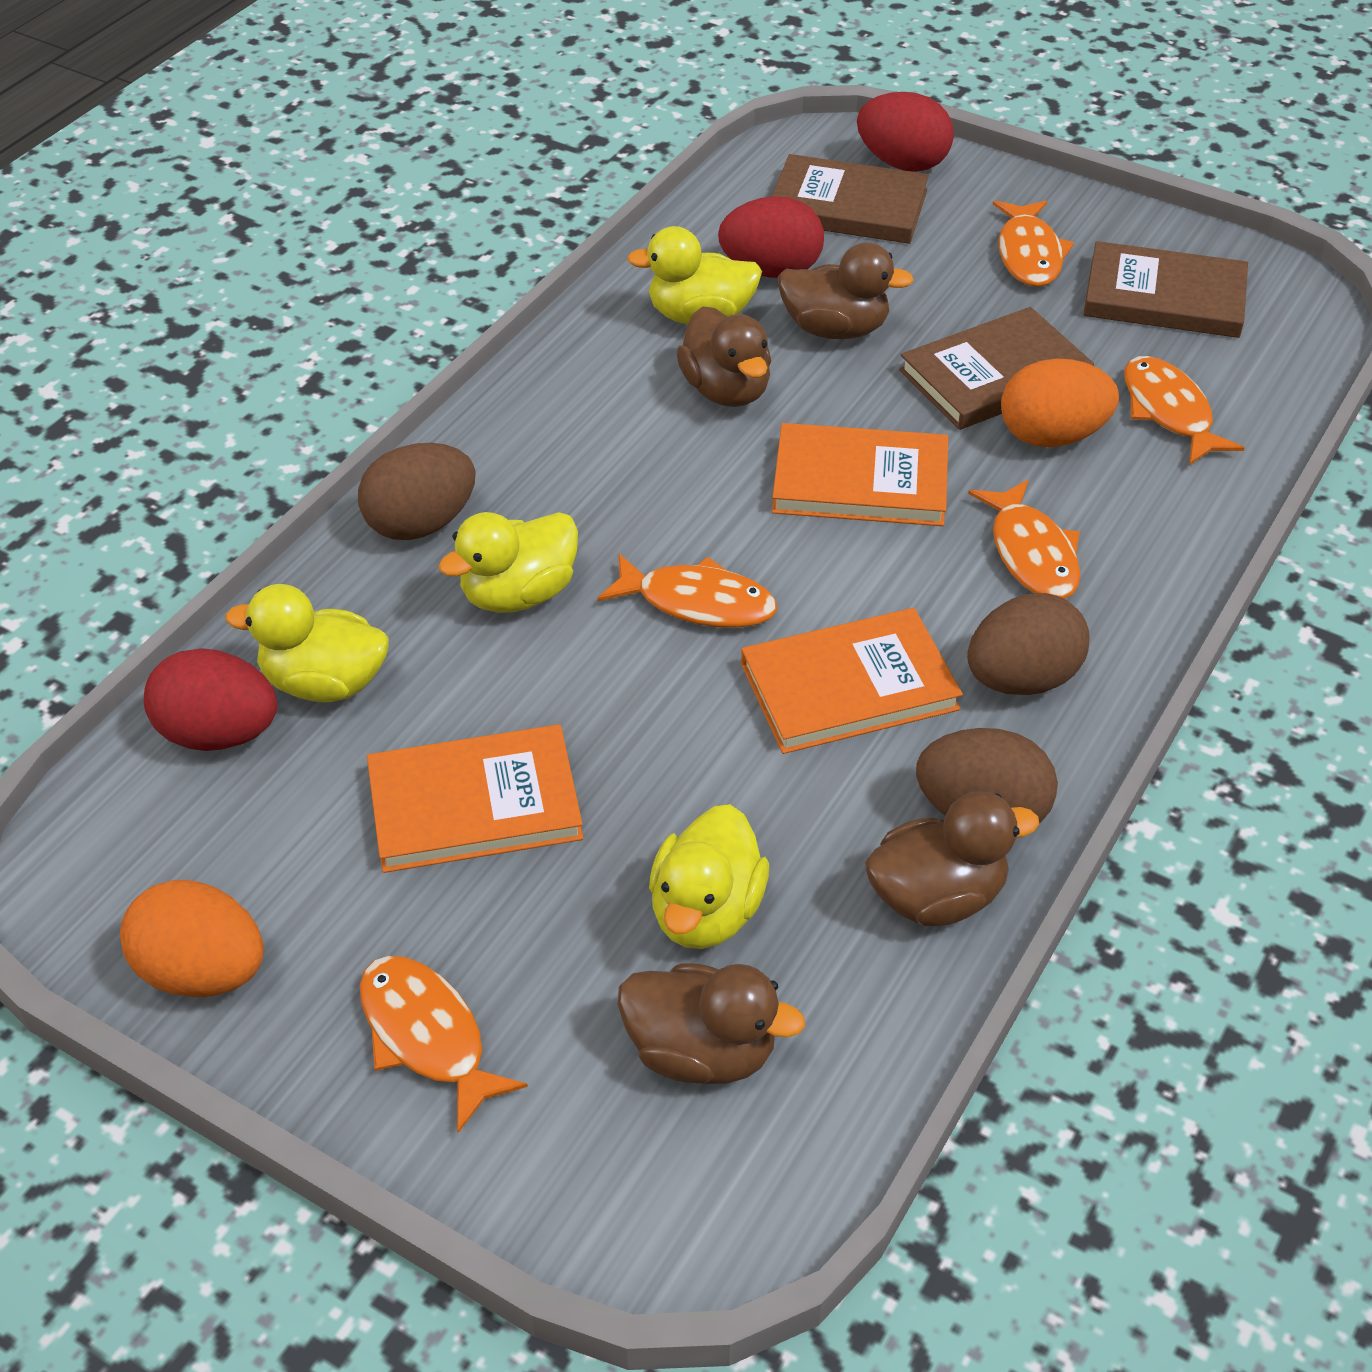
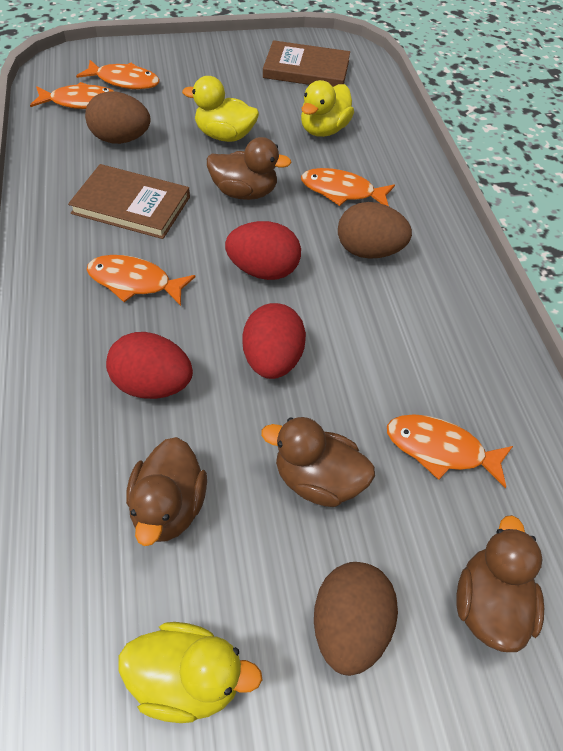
brown book: [771,154,929,244] [899,307,1094,430] [1083,241,1248,338] = 3 -> [68,164,190,239] [263,40,350,87] = 2
orange book: [367,724,583,873] [741,608,963,754] [772,423,948,526] = 3 -> none = 0
orange egg: [120,880,264,997] [1001,359,1119,447] = 2 -> none = 0
yellow duck: [225,584,389,702] [438,512,578,613] [627,226,762,324] [649,804,769,949] = 4 -> [118,622,262,723] [182,76,259,142] [301,80,354,137] = 3

